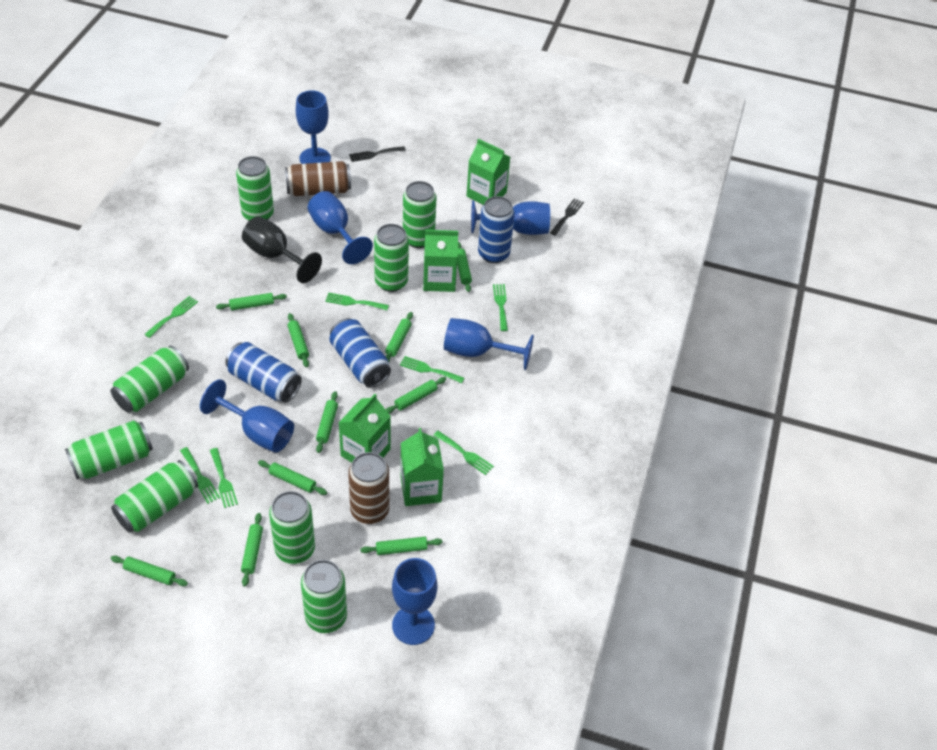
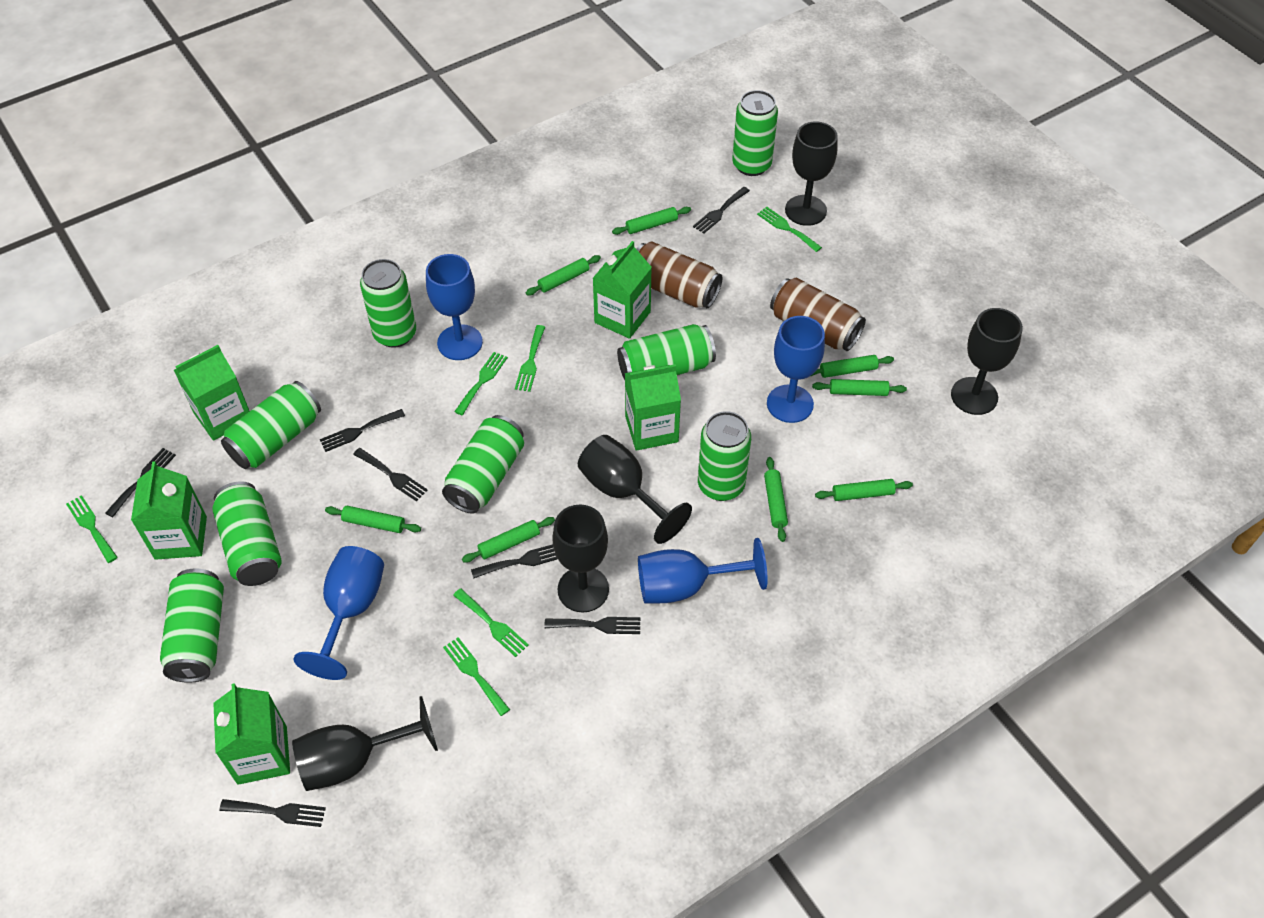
black fork: [349,146,406,162] [550,198,584,236] = 2 -> [105,448,176,518] [219,799,326,827] [320,409,405,452] [353,448,428,501] [471,544,557,579] [544,617,640,634] [693,187,750,234] = 7
black goblet: [242,216,322,283] = 1 -> [292,696,438,791] [552,505,609,612] [578,435,692,544] [785,122,838,226] [951,308,1023,415] = 5
blue can: [225,342,302,403] [330,318,391,388] [478,196,515,263] = 3 -> none = 0
blue goblet: [200,379,294,453] [296,90,331,164] [308,191,373,264] [392,558,437,645] [444,318,534,370] [471,200,550,235] = 6 -> [294,546,384,680] [426,254,483,360] [638,538,768,603] [767,316,825,423] = 4
green carton: [339,394,390,463] [400,428,444,506] [423,230,458,292] [467,139,510,205] = 4 -> [131,461,207,560] [174,345,249,441] [213,683,290,785] [592,241,652,339] [625,364,681,451] = 5
green fork: [144,296,198,338] [180,447,220,504] [210,448,238,508] [325,293,389,310] [400,356,464,383] [433,431,494,475] [493,284,508,331] = 7 -> [66,495,118,563] [443,637,510,716] [453,588,529,657] [454,352,508,415] [515,325,545,392] [757,207,822,252] = 6
green rolling pin: [111,556,188,586] [216,293,287,311] [241,513,263,587] [258,460,327,495] [288,313,309,367] [316,391,338,453] [360,537,443,555] [385,312,413,362] [386,377,446,413] [457,242,472,292] = 10 -> [325,506,421,533] [462,517,555,563] [526,255,601,295] [612,207,691,235] [764,457,788,542] [811,355,894,378] [812,379,907,396] [815,479,913,501] = 8

